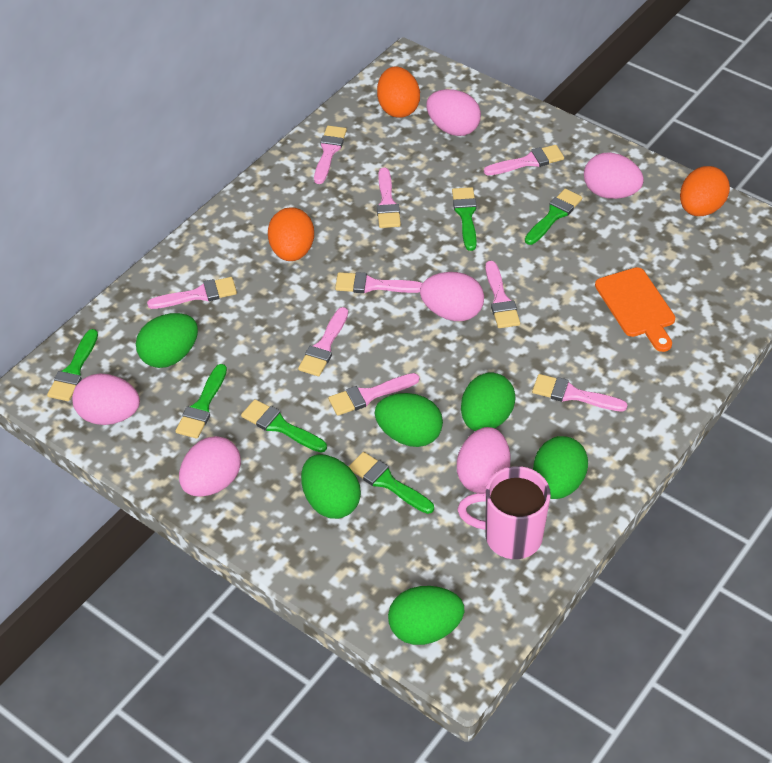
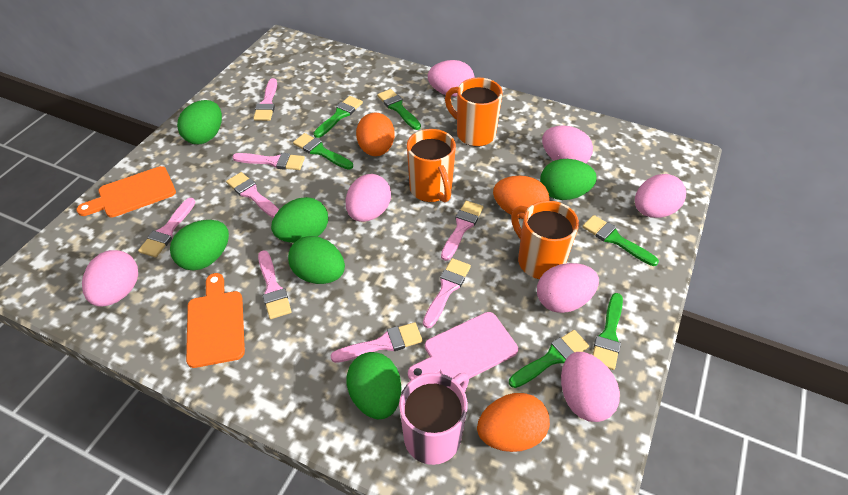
orange cutting board: [595,267,675,352] = 1 -> [77,166,176,217] [186,273,245,368] = 2
orange mug: none = 0 -> [407,129,456,202] [445,77,503,147] [511,200,579,279] = 3
pink brush: [147,277,237,309] [298,307,348,376] [314,126,347,184] [328,373,419,416] [335,272,422,293] [377,168,401,228] [484,145,564,175] [485,261,520,328] [532,374,628,412] = 9 -> [138,198,196,257] [226,172,279,218] [232,153,305,170] [253,78,277,121] [258,250,292,319] [331,322,422,363] [423,258,471,328] [441,201,483,261] = 8
pink cutting board: none = 0 -> [408,312,518,381] = 1
pink egg: [72,373,140,425] [179,436,241,497] [420,272,484,321] [426,89,481,136] [457,427,510,493] [584,153,644,199] = 6 -> [82,250,138,307] [345,174,391,222] [428,60,475,97] [537,263,599,313] [542,125,593,163] [561,352,620,422] [635,174,686,218] = 7

